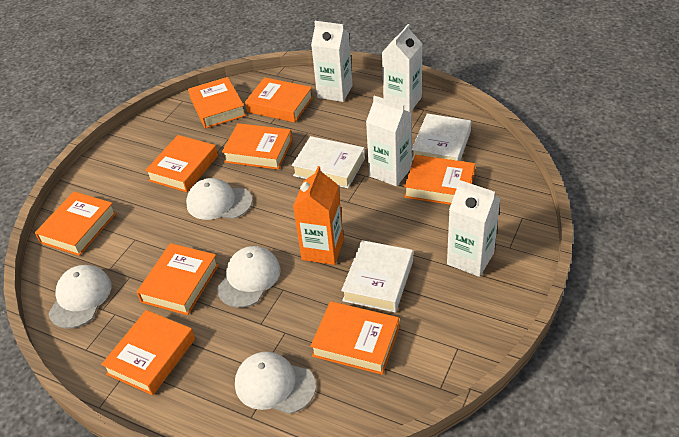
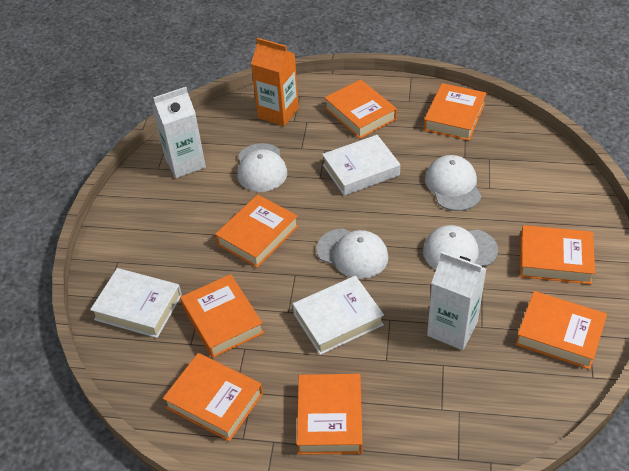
orange book: [35,191,116,256] [101,310,195,396] [137,243,219,315] [145,135,218,192] [188,77,246,128] [222,123,292,170] [245,77,313,123] [310,301,399,375] [404,155,475,205] = 9 -> [163,353,263,442] [180,274,264,358] [215,194,299,268] [297,374,363,455] [324,79,397,139] [424,83,486,141] [515,291,607,370] [520,225,595,284] = 8
white carton: [311,21,353,102] [366,96,412,186] [382,24,422,112] [447,180,500,277] = 4 -> [152,87,206,178] [427,251,486,350] = 2

